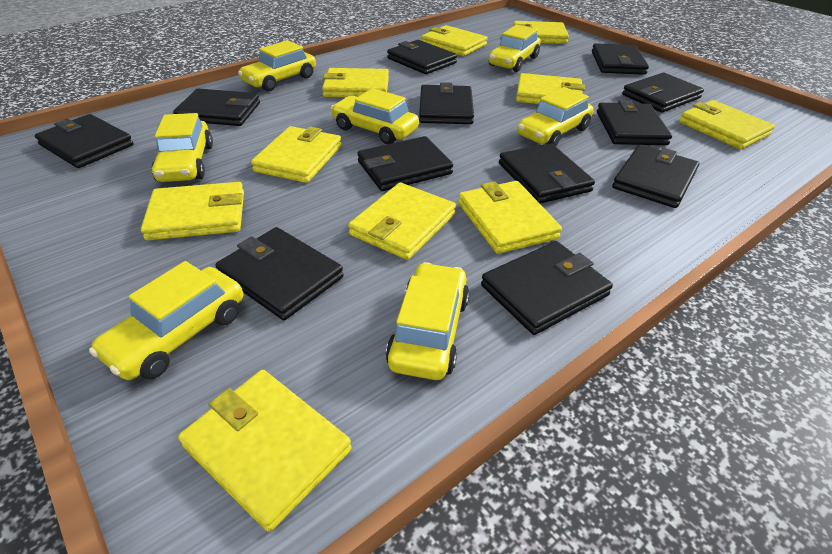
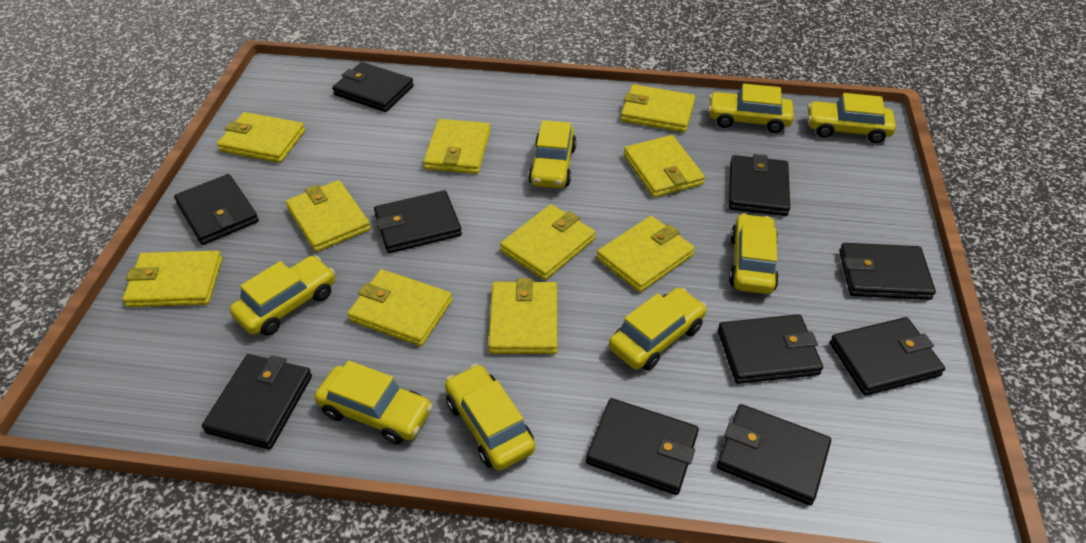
black wallet: [35,114,133,168] [173,89,260,126] [216,227,344,320] [357,136,453,191] [387,40,457,74] [419,82,474,124] [481,241,613,335] [499,143,595,204] [592,43,649,75] [597,100,672,145] [612,145,699,208] [622,73,704,113] = 12 -> [174,174,259,245] [202,354,312,450] [332,62,414,112] [374,190,462,253] [586,398,699,495] [717,404,831,505] [718,314,823,384] [729,154,790,216] [830,317,945,395] [839,243,936,300] = 10
yellow car: [89,261,243,380] [152,113,213,182] [238,40,316,91] [331,88,419,144] [386,262,469,380] [489,25,541,72] [517,87,593,146] = 7 -> [230,256,335,336] [315,361,433,444] [445,364,535,471] [528,120,577,188] [609,288,707,371] [708,84,794,133] [729,213,779,294] [807,93,896,143] = 8

